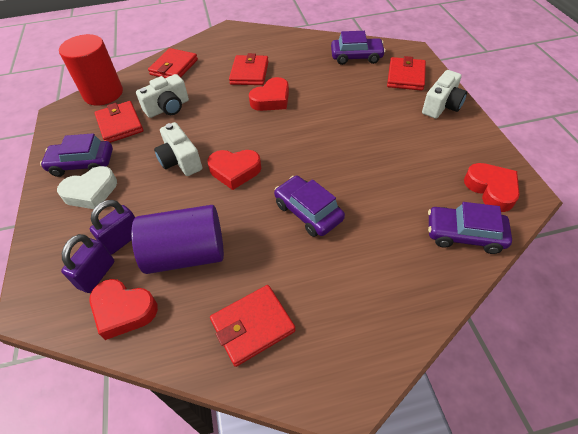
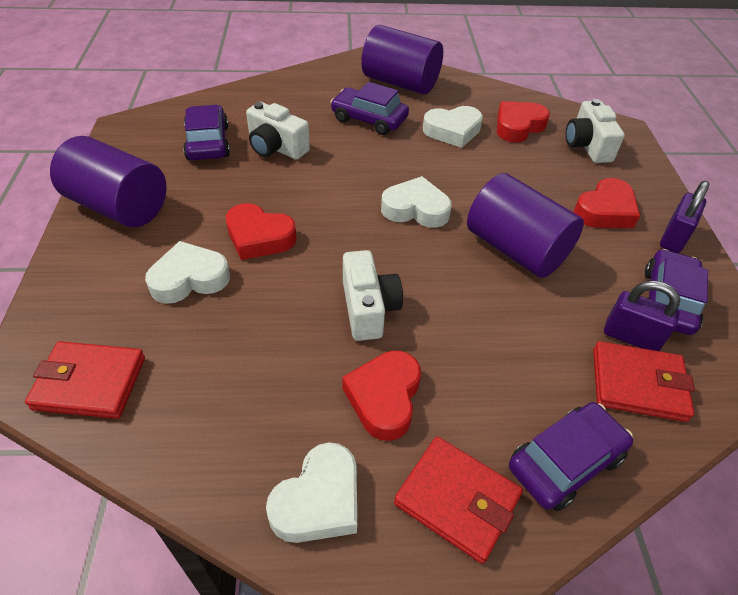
purple cylinder: [131,205,224,274] = 1 -> [50,136,167,227] [361,25,443,94] [467,173,584,278] = 3
red cylinder: [59,34,123,106] = 1 -> none = 0
red wallet: [94,101,144,143] [148,48,198,78] [210,285,296,367] [229,53,269,85] [387,56,426,91] = 5 -> [25,341,145,419] [394,436,523,564] [593,341,695,422] = 3
white heart: [57,166,117,209] = 1 -> [145,241,230,304] [266,442,357,543] [381,176,452,228] [423,106,483,148] = 4

